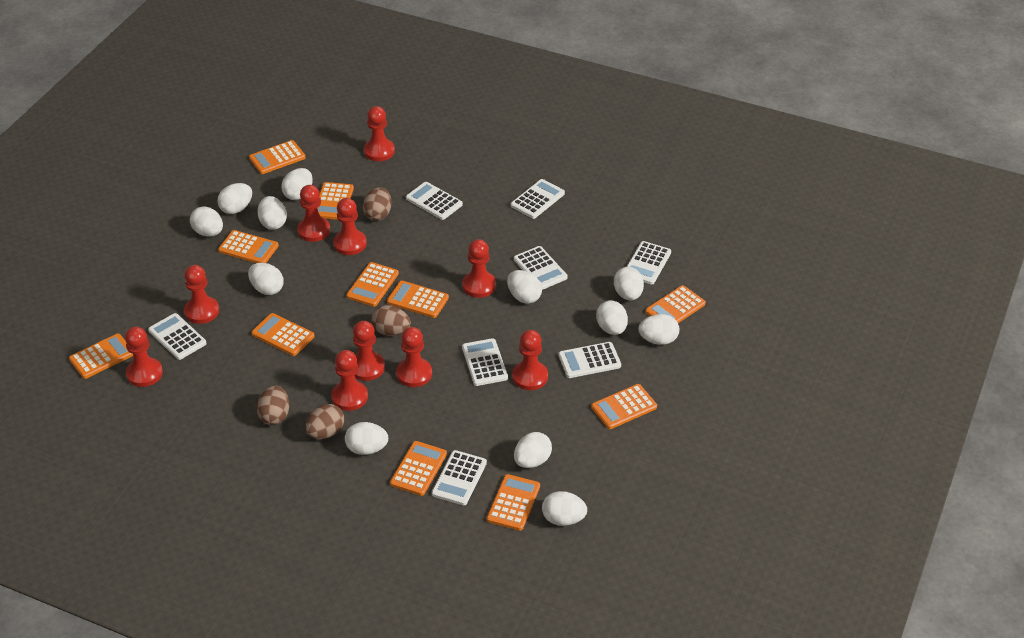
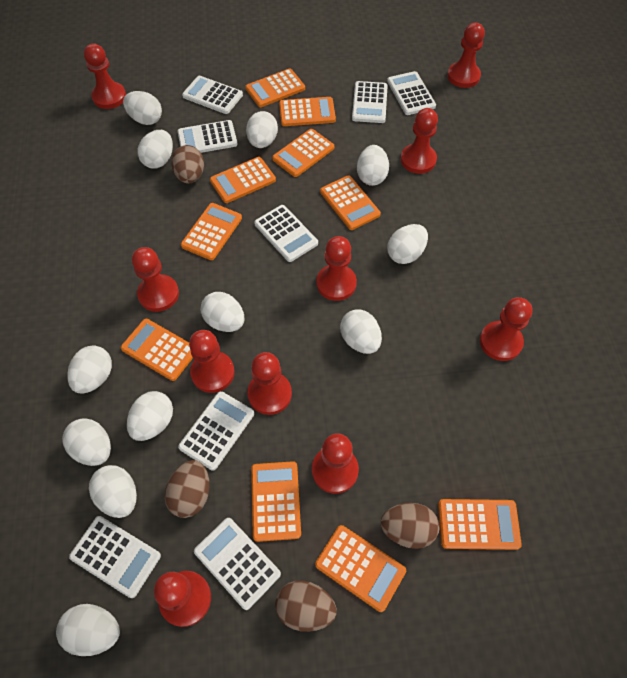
orange calculator: [69,333,133,379] [218,230,279,263] [249,140,306,174] [251,313,315,356] [317,182,354,220] [346,262,399,307] [387,281,449,318] [390,441,447,496] [487,474,540,531] [591,384,657,429] [645,285,706,323] = 11 -> [121,319,193,381] [181,203,242,260] [210,157,276,203] [245,68,305,107] [251,461,301,542] [272,129,334,177] [279,97,336,126] [315,525,406,612] [320,176,381,230] [438,499,522,550] = 10

